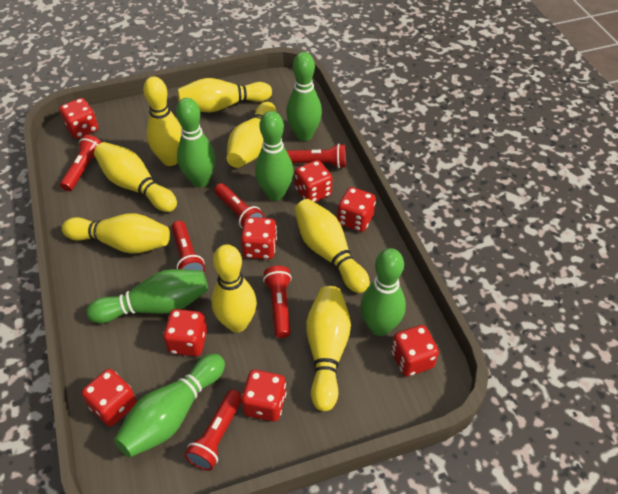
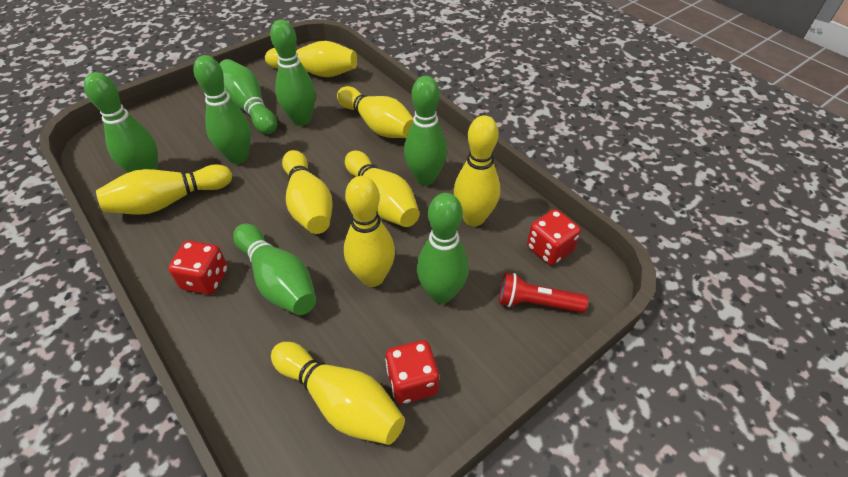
green bowling pin: [86,269,208,323] [114,354,225,458] [176,98,215,188] [255,111,294,201] [286,52,322,141] [360,248,406,336] = 6 -> [84,72,158,173] [194,55,251,164] [219,59,277,134] [233,224,316,315] [270,20,316,126] [404,76,447,185] [417,193,469,304] = 7
red dice: [59,98,98,139] [81,369,137,426] [163,309,207,356] [241,217,277,259] [241,370,287,422] [295,160,333,202] [337,187,376,232] [391,325,439,377] = 8 -> [168,241,228,295] [385,340,439,404] [527,209,581,265] = 3
red flashlight: [60,135,102,191] [171,221,205,272] [184,389,242,471] [214,183,264,229] [263,266,292,338] [287,144,346,168] = 6 -> [499,273,588,313] = 1

